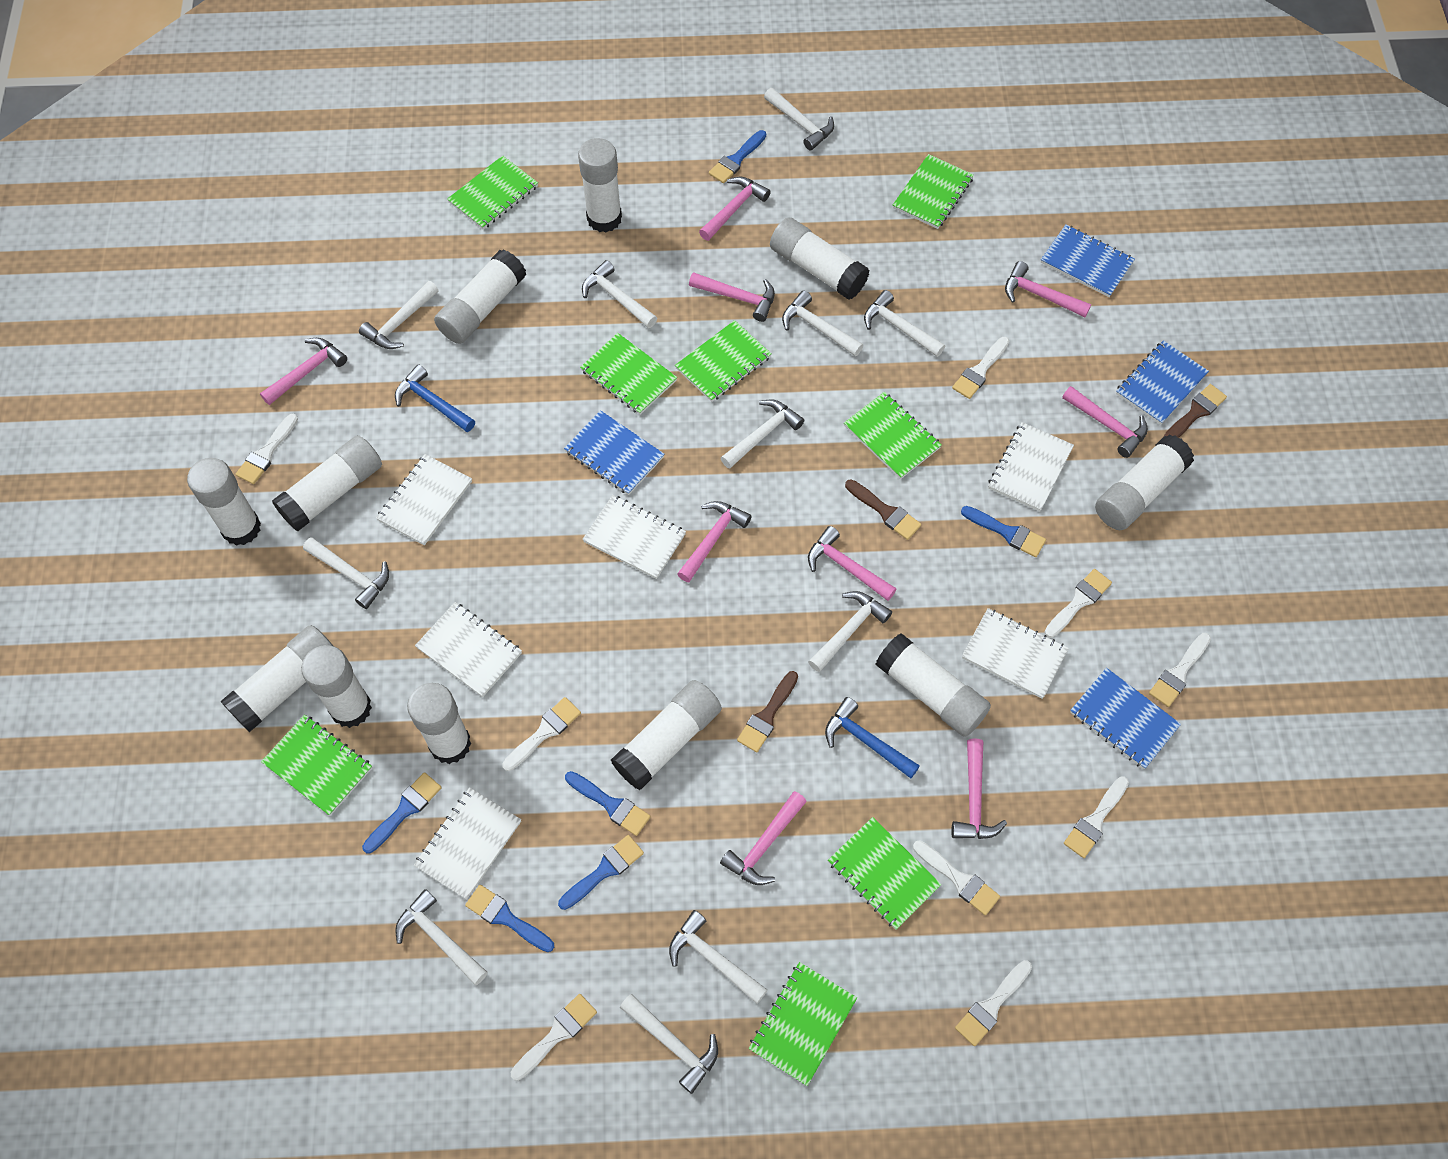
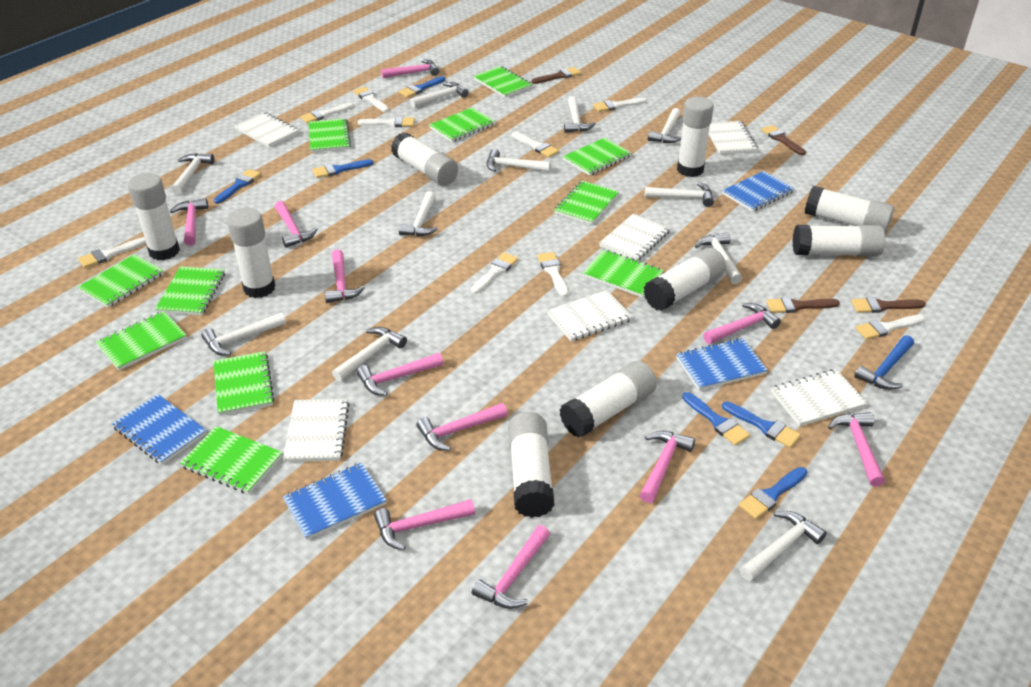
blue hammer: [395,364,475,432] [825,697,920,778] = 2 -> [854,335,914,390] = 1
brown brush: [737,671,798,752] [845,479,921,540] [1164,384,1227,438] = 3 -> [532,67,581,84] [761,125,806,155] [766,297,840,313] [851,297,926,313] = 4
green notebook: [261,714,372,816] [447,155,538,230] [580,333,677,415] [675,320,772,402] [749,962,857,1086] [828,817,942,930] [844,392,942,479] [893,154,974,229] = 8 -> [78,254,164,308] [96,311,187,370] [155,266,225,315] [180,426,283,494] [213,351,274,415] [309,118,351,153] [429,108,495,142] [473,66,532,97] [554,181,619,225] [563,138,631,175] [583,250,664,298] = 11
pink hammer: [260,338,347,405] [677,501,752,582] [689,272,775,322] [699,177,771,241] [720,791,807,885] [808,526,897,601] [951,738,1007,839] [1005,261,1091,317] [1062,386,1148,458] = 9 -> [170,198,208,246] [275,201,318,248] [325,249,365,303] [357,353,443,396] [374,499,475,551] [381,59,439,78] [417,403,507,451] [472,525,550,609] [640,431,695,503] [703,303,781,344] [828,412,885,487] = 11
white glue stick: [187,458,261,546] [221,625,333,732] [272,435,382,531] [301,645,372,728] [407,683,471,764] [434,249,527,344] [578,138,622,233] [611,680,722,790] [770,217,870,300] [876,633,991,737] [1095,435,1194,530] = 11 -> [128,173,180,260] [227,208,275,298] [391,132,458,186] [508,412,555,518] [559,361,657,438] [644,248,726,311] [677,97,714,177] [792,225,885,256] [805,186,894,233] = 9

